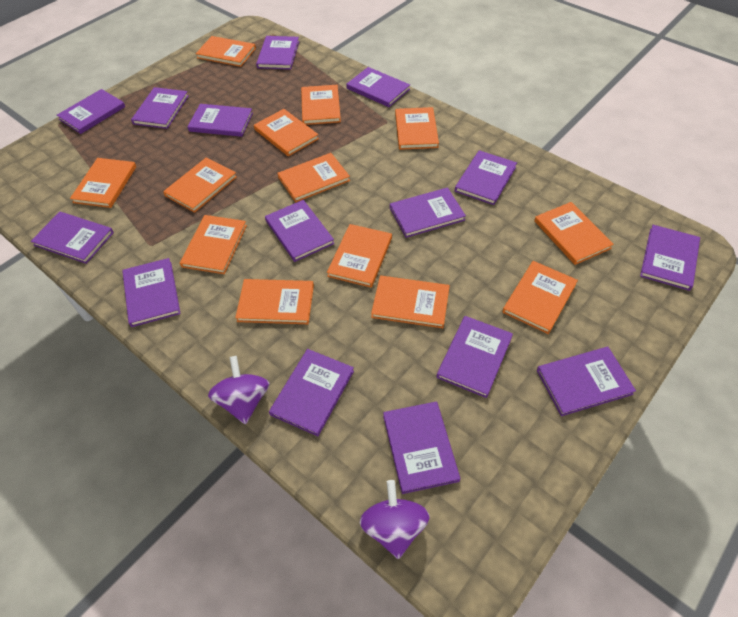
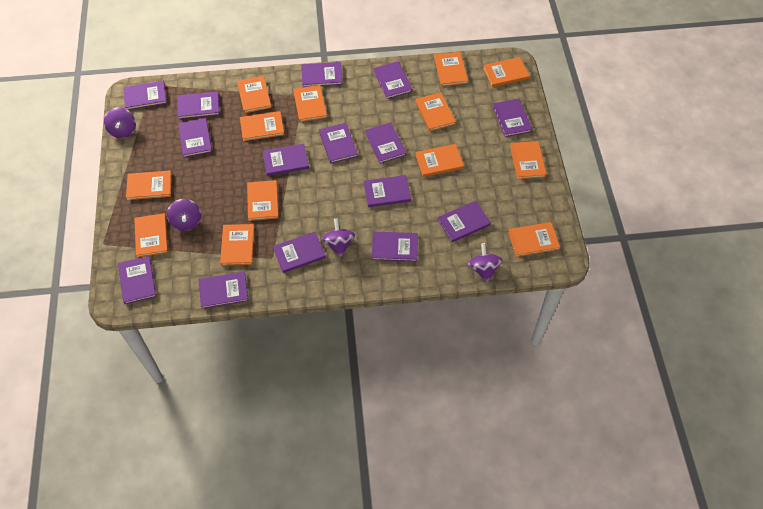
purple spinning top: [208,356,270,424] [360,480,430,559] = 2 -> [104,107,136,138] [167,199,201,231] [322,218,355,257] [468,243,503,282] = 4

